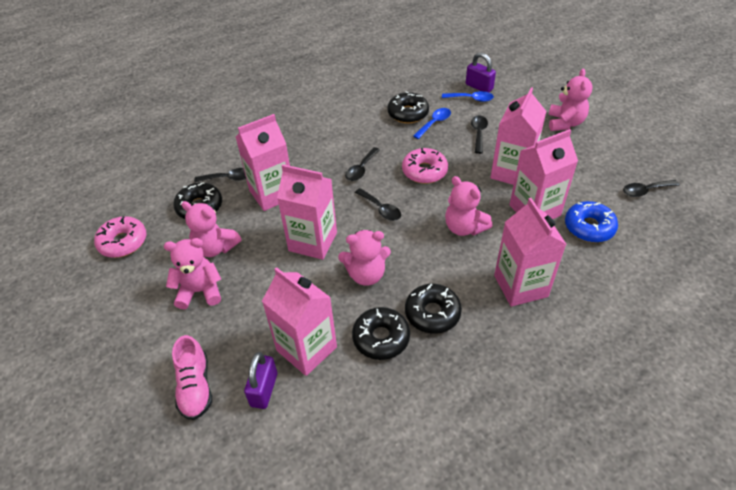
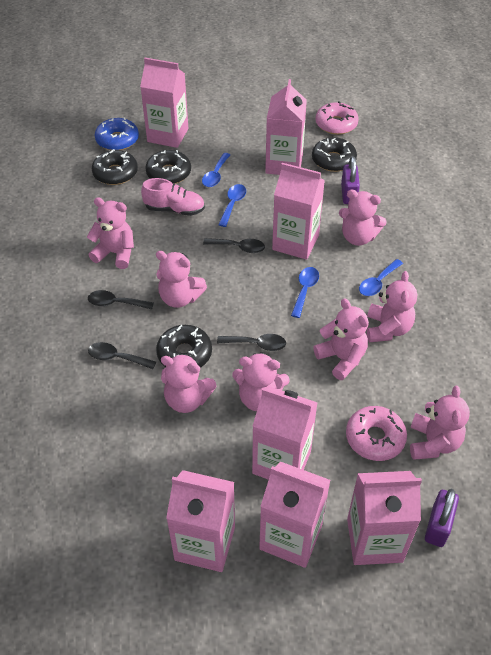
black spoon: [194,168,246,182] [345,147,380,181] [355,188,401,221] [471,115,488,154] [623,180,679,197] = 5 -> [88,290,154,309] [88,342,156,369] [203,238,265,253] [217,334,286,351] = 4
blue spoon: [413,108,451,139] [442,91,494,102] = 2 -> [202,153,230,187] [218,184,246,227] [291,267,319,318] [359,259,403,296] = 4
pink carton: [236,114,290,211] [262,267,337,376] [277,164,337,260] [490,87,547,185] [494,198,567,307] [509,129,578,219] = 6 -> [140,58,188,148] [166,470,235,572] [252,387,317,480] [259,461,330,568] [265,79,307,175] [272,163,325,260] [347,471,422,565] = 7
pink teddy bear: [164,238,221,309] [181,201,241,257] [338,230,391,286] [445,176,492,236] [548,69,593,131] = 5 -> [87,197,134,269] [156,251,207,308] [161,354,217,413] [232,352,290,411] [313,298,369,380] [339,189,387,246] [367,271,417,342] [410,386,470,460] = 8

